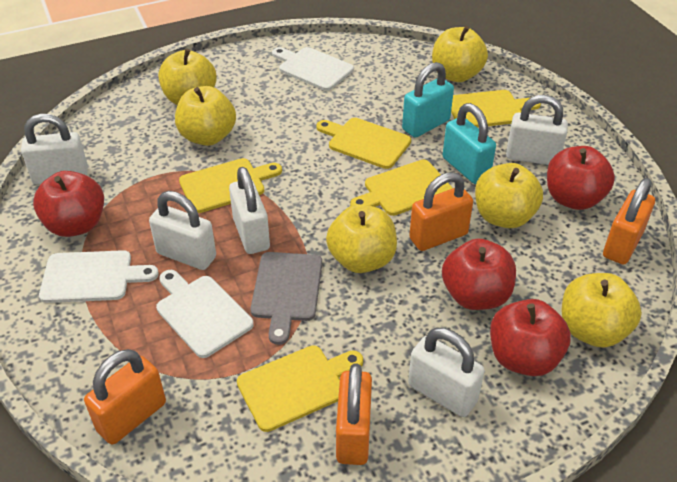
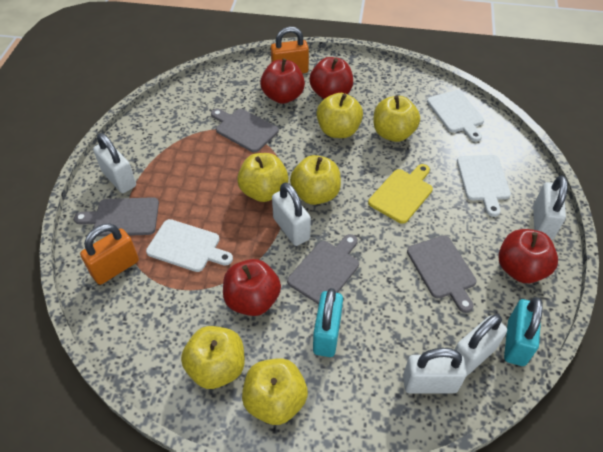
grey cutting board: [251,252,322,345] = 1 -> [74,197,159,237] [211,109,279,153] [287,234,359,305] [407,236,477,313] = 4
orange padlock: [84,349,166,445] [336,363,372,465] [409,172,473,251] [603,178,655,265] = 4 -> [80,224,139,285] [271,27,309,73] = 2
yellow cutting board: [179,158,282,213] [237,345,363,432] [316,118,411,169] [350,160,453,216] [451,90,541,128] = 5 -> [368,164,433,224] = 1

